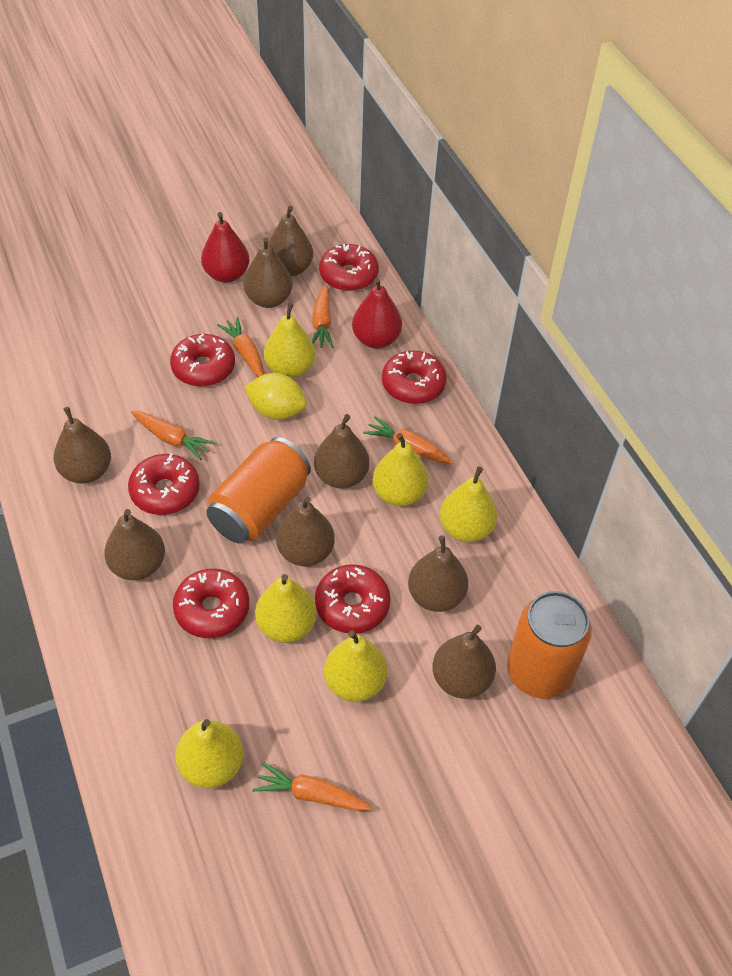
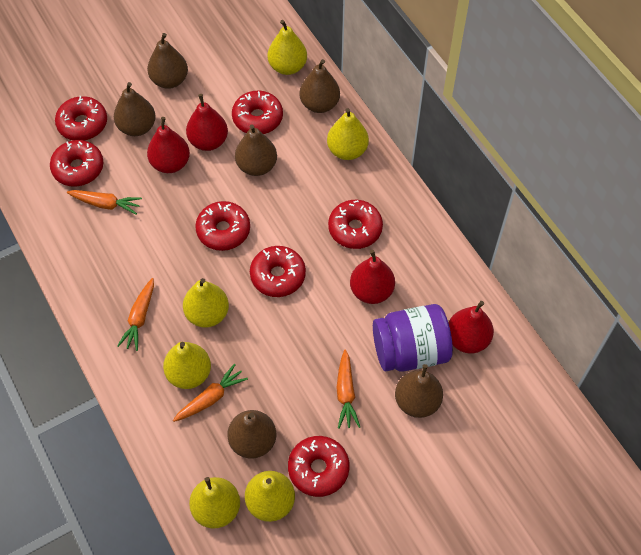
brown pear: [54,407,111,484] [104,509,165,580] [244,237,292,308] [268,206,313,277] [276,496,335,567] [314,414,369,489] [408,535,468,612] [432,625,496,699] = 8 -> [114,82,156,136] [147,33,188,89] [227,410,276,459] [235,125,277,176] [299,59,340,113] [395,364,443,418] = 6
orange can: [206,437,311,544] [507,591,592,699] = 2 -> none = 0
orange carrot: [131,411,215,460] [217,317,264,377] [252,762,372,811] [312,285,333,348] [363,416,454,464] = 5 -> [67,190,142,214] [117,278,154,351] [173,363,248,422] [336,350,360,429] = 4
purple jar: none = 0 -> [373,304,453,372] = 1
red donut: [128,453,200,515] [170,334,235,387] [173,568,249,638] [315,564,391,633] [319,244,379,291] [382,351,447,404] = 6 -> [50,140,103,186] [55,96,107,141] [195,201,250,251] [232,91,283,134] [250,246,306,297] [288,436,350,497] [328,200,383,249] = 7
red pear: [201,212,249,283] [352,278,402,349] = 2 -> [147,117,190,173] [186,94,228,151] [350,250,395,304] [448,301,494,354] = 4
yellow lemon: [244,373,307,420] = 1 -> none = 0

